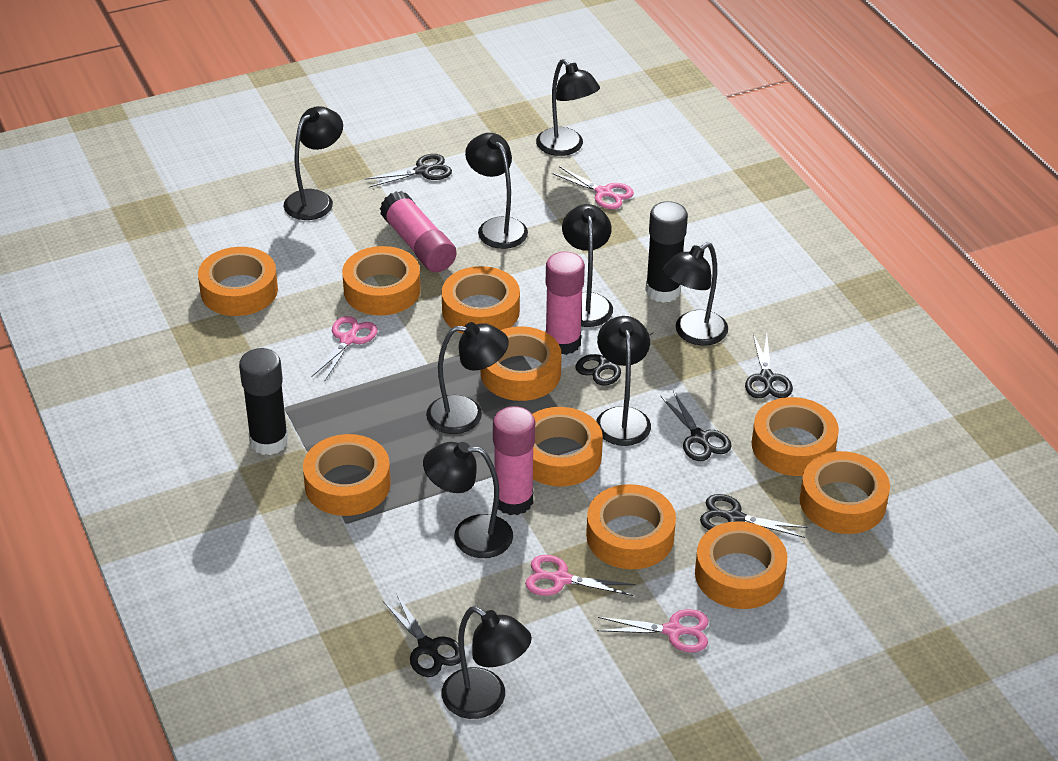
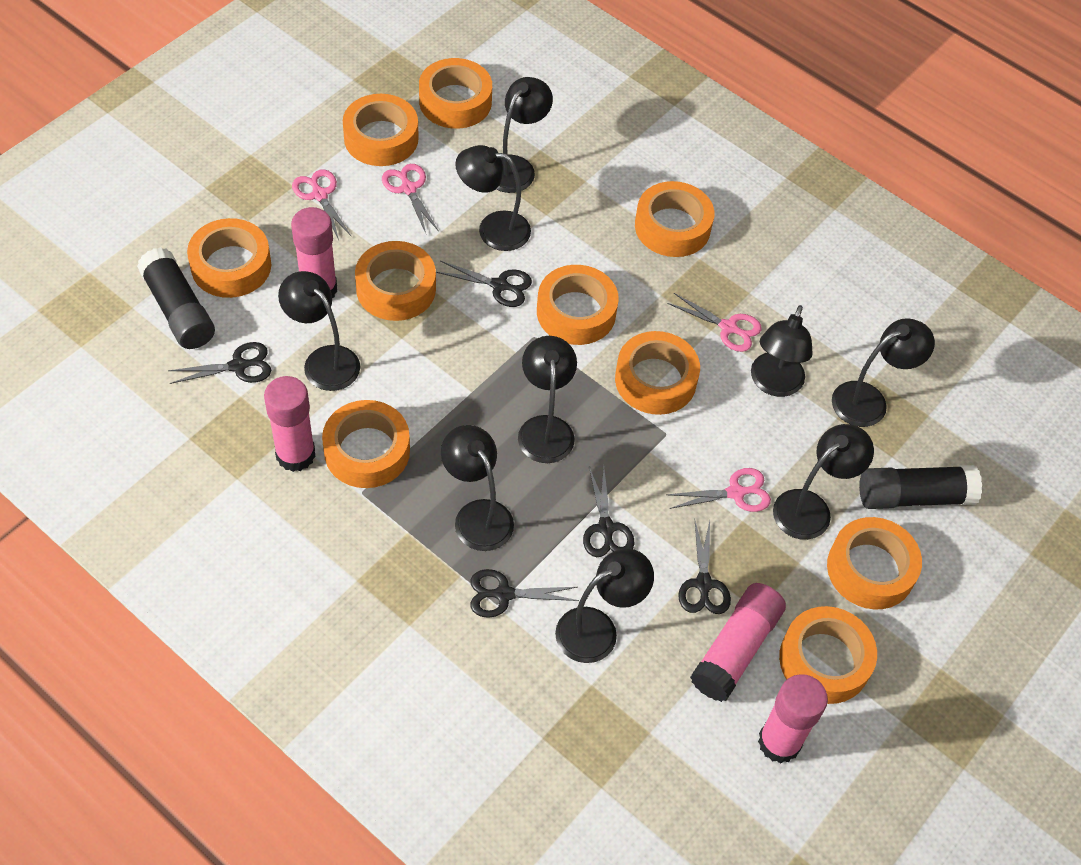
black scissors: [365,154,452,187] [382,593,460,677] [575,332,654,386] [660,391,732,461] [700,494,808,538] [745,334,793,398] = 6 -> [168,342,271,384] [436,261,532,307] [470,569,579,618] [583,467,634,557] [678,521,731,614] = 5
pink glue stick: [380,191,456,272] [493,406,535,515] [545,251,585,355] = 3 -> [264,376,316,472] [291,207,337,298] [690,583,786,702] [758,674,828,763] = 4

